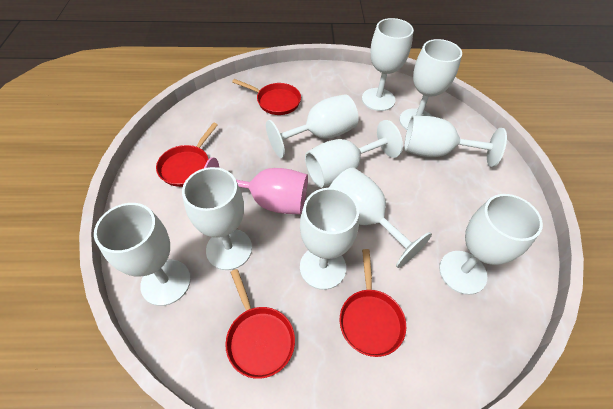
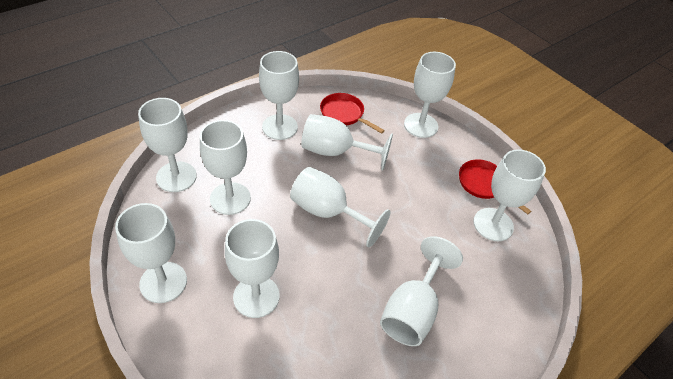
pink goblet: [204,157,308,214] = 1 -> none = 0
red pan: [156,123,218,187] [225,269,295,379] [232,79,301,115] [340,249,406,357] = 4 -> [320,93,385,134] [459,159,531,214] = 2

